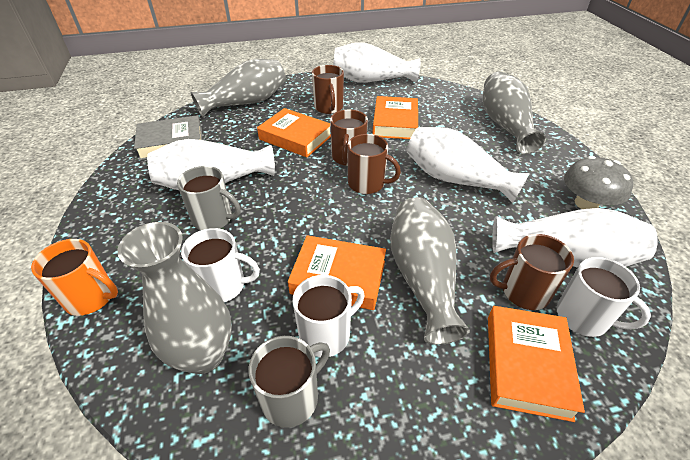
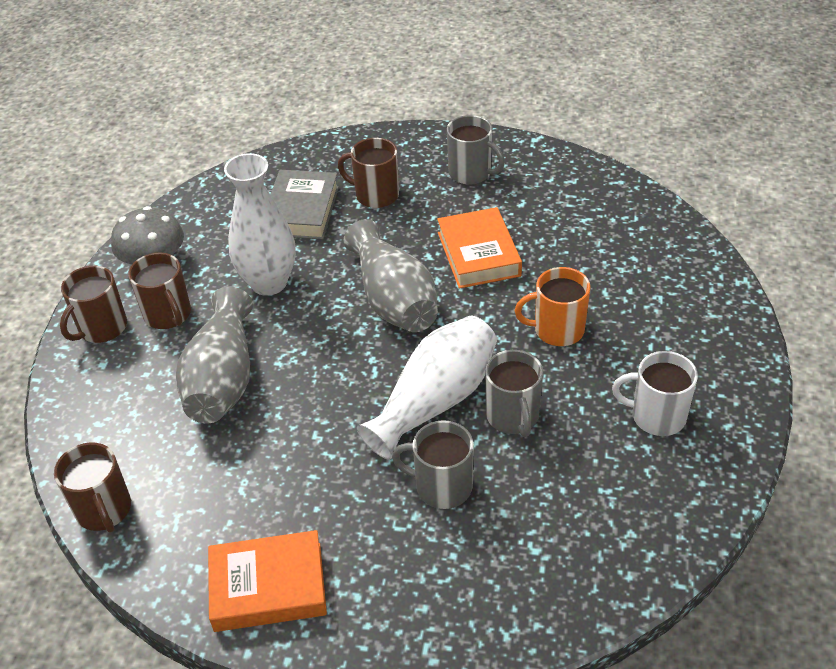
grey mug: [177,166,241,230] [248,336,330,428] = 2 -> [392,420,474,509] [447,115,505,185] [485,350,543,437] = 3
grey vase: [117,222,232,374] [190,59,286,117] [390,197,470,345] [483,72,546,154] = 4 -> [176,286,253,423] [343,219,438,332] = 2
orange book: [257,108,331,157] [288,235,386,310] [372,96,418,139] [488,306,585,422] = 4 -> [208,530,327,632] [437,207,522,289] = 2
white mug: [181,228,260,302] [293,275,365,357] [557,257,651,337] = 3 -> [612,351,698,436] = 1
white vase: [147,139,275,190] [333,42,421,83] [407,127,529,203] [492,208,658,268] = 4 -> [224,153,296,296] [357,316,497,460] = 2

